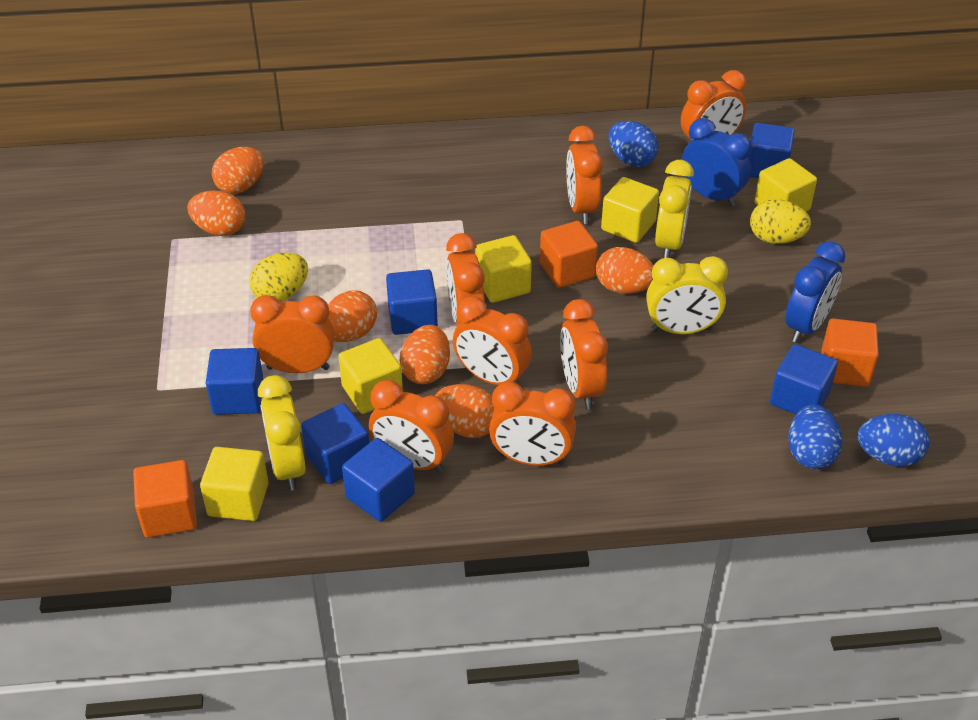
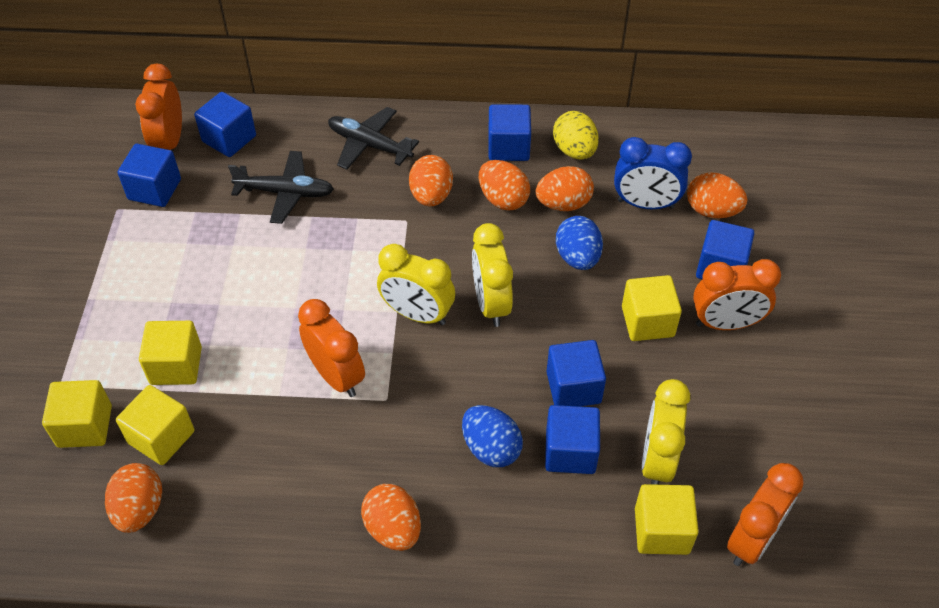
black plane: none = 0 -> [228,151,334,224] [328,107,419,170] = 2
blue clock: [682,118,752,206] [785,241,845,343] = 2 -> [614,137,692,209] = 1
blue egg: [608,121,658,167] [788,405,843,469] [857,414,930,467] = 3 -> [462,405,523,467] [556,216,603,270] = 2
orange clock: [250,295,334,374] [369,380,454,473] [446,233,485,326] [453,296,532,385] [489,381,576,466] [560,299,608,409] [566,126,603,224] [681,70,746,141] = 8 -> [135,64,182,150] [298,299,365,397] [693,259,781,330] [727,463,804,566] = 4
orange cube: [133,460,197,538] [540,221,598,288] [821,318,879,387] = 3 -> none = 0
yellow egg: [250,253,308,302] [750,199,811,244] = 2 -> [553,111,599,160] = 1

